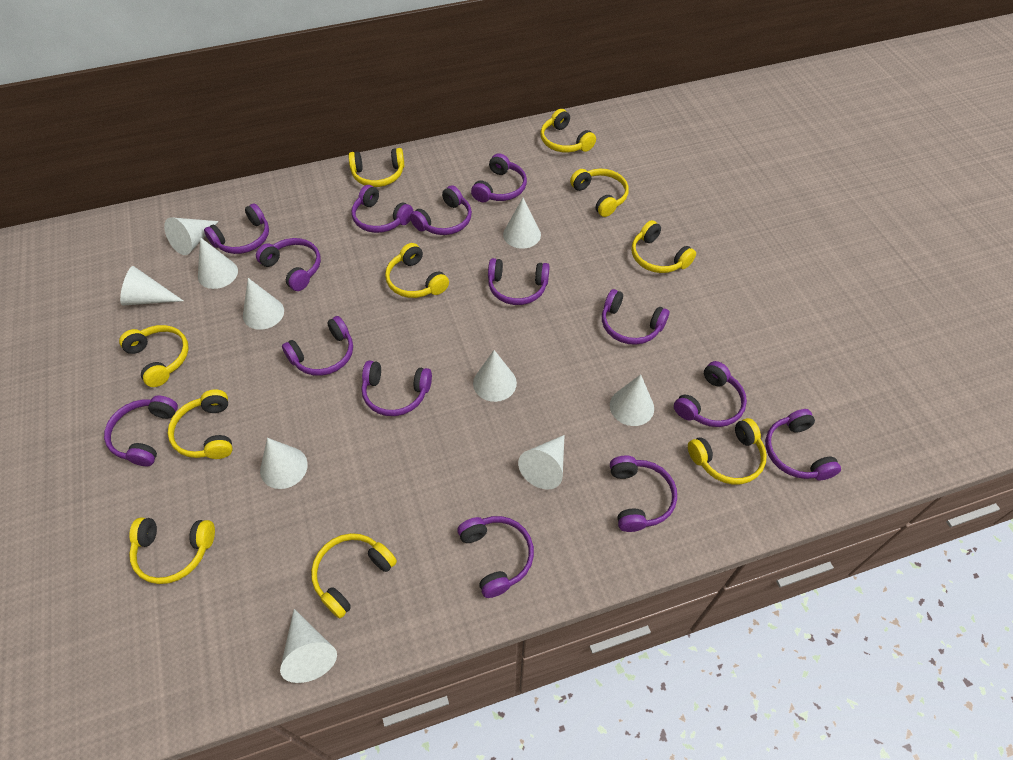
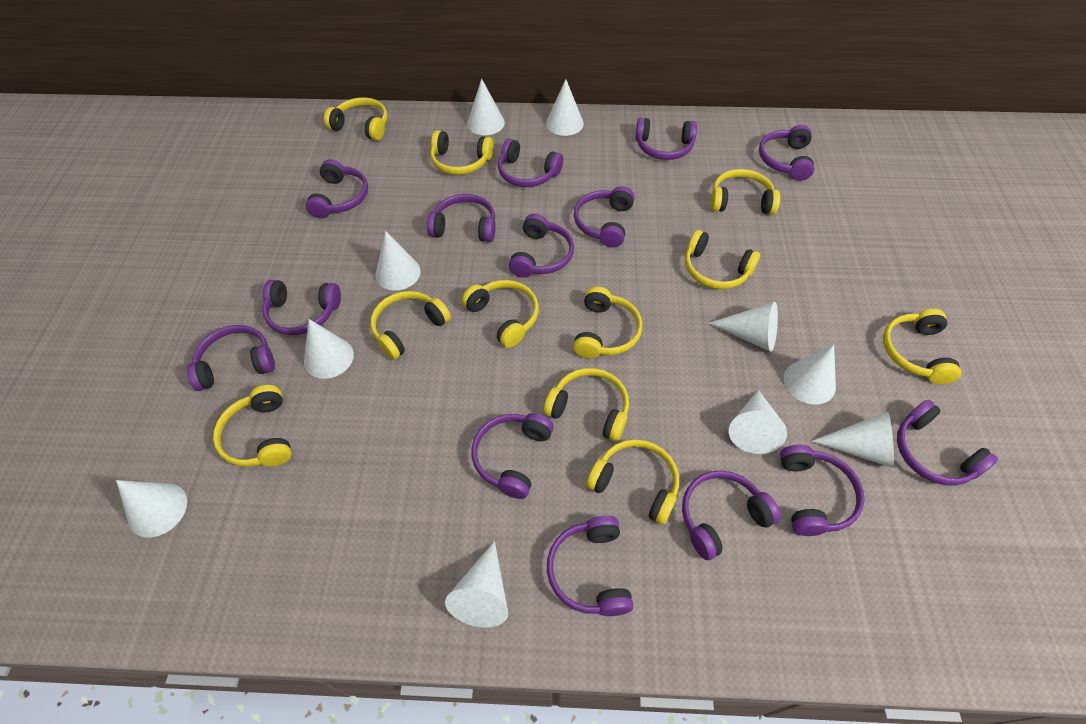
yellow headphones: [119,325,189,387] [129,518,215,584] [168,390,233,459] [311,533,397,618] [348,148,404,187] [385,243,449,298] [541,109,596,153] [570,169,629,217] [631,220,696,273] [688,418,767,484] = 10 -> [213,385,292,467] [324,97,388,140] [370,291,451,360] [430,130,494,175] [462,280,539,348] [544,368,629,441] [573,286,642,359] [586,439,679,525] [685,230,760,289] [710,169,780,215] [883,309,961,384] = 11

